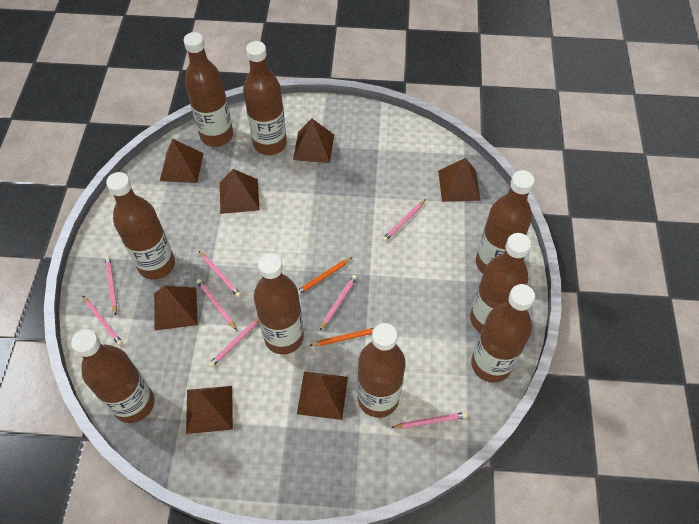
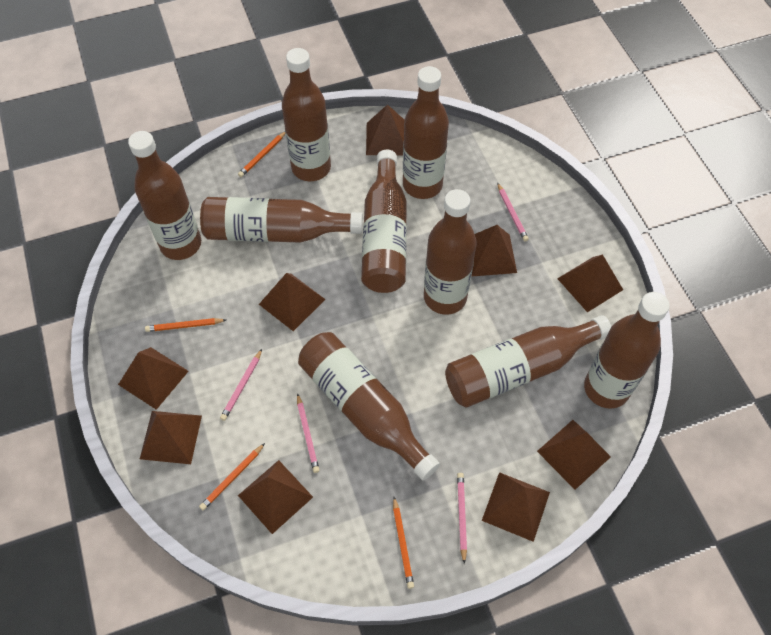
brown pyramid: [154,286,198,331] [160,139,204,183] [186,386,233,434] [220,169,259,214] [293,119,334,163] [297,372,348,420] [438,158,481,202] = 7 -> [118,347,189,410] [140,411,202,464] [238,460,313,534] [259,273,325,331] [366,104,405,155] [471,225,517,277] [482,472,550,542] [537,420,611,490] [557,255,623,312] = 9
orange pencil: [298,257,352,295] [309,328,374,346] = 2 -> [145,318,226,332] [199,443,265,510] [238,132,285,177] [393,497,414,589] = 4
pink pencil: [83,296,123,346] [105,256,117,316] [197,279,237,330] [199,251,241,297] [209,318,259,367] [320,275,357,330] [382,199,426,242] [391,412,467,429] = 8 -> [220,349,262,421] [297,393,320,473] [457,473,467,564] [497,183,529,242] = 4

